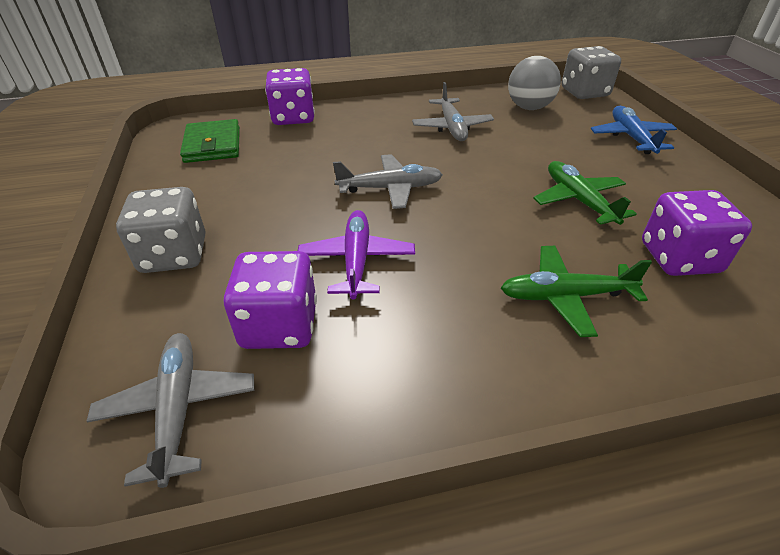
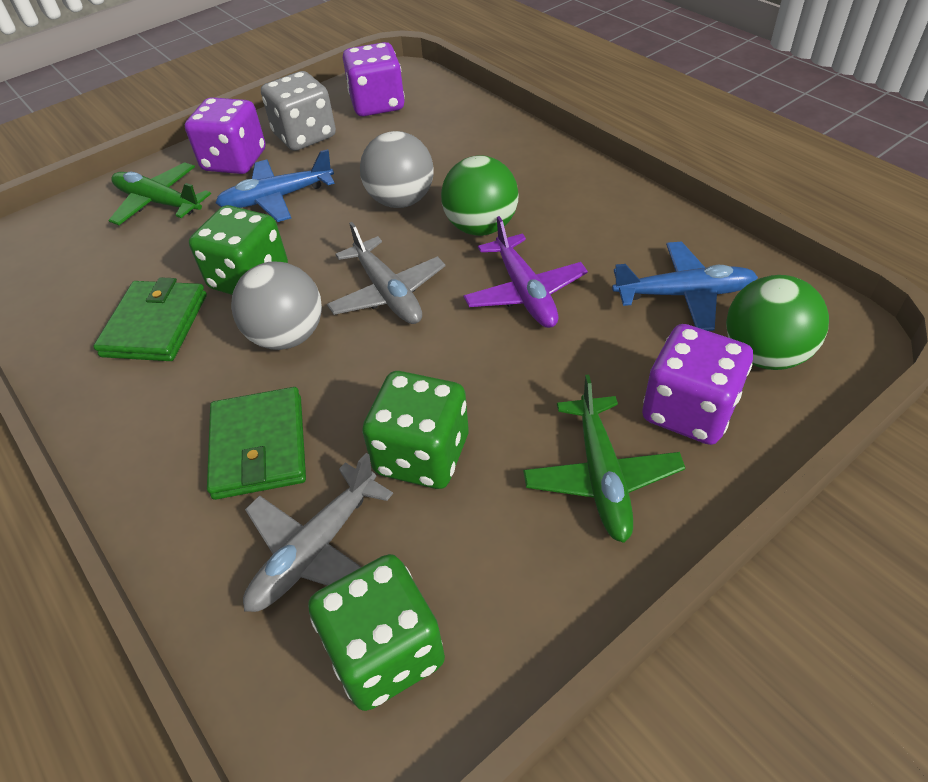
blue plane: [591,106,677,154] = 1 -> [215,149,335,222] [612,242,758,331] = 2
green ball: none = 0 -> [441,155,519,236] [726,275,829,370] = 2
green dice: none = 0 -> [189,205,288,295] [308,554,445,711] [362,371,469,489] = 3
green wallet: [180,119,240,163] = 1 -> [93,277,207,361] [207,387,306,500] = 2
grey ball: [508,56,561,110] = 1 -> [231,262,322,350] [360,131,434,208] = 2
grey dice: [116,187,205,273] [562,46,621,99] = 2 -> [261,71,336,151] = 1
grey plane: [87,333,254,488] [333,154,443,209] [412,82,494,141] = 3 -> [243,453,393,612] [327,222,446,324] = 2

